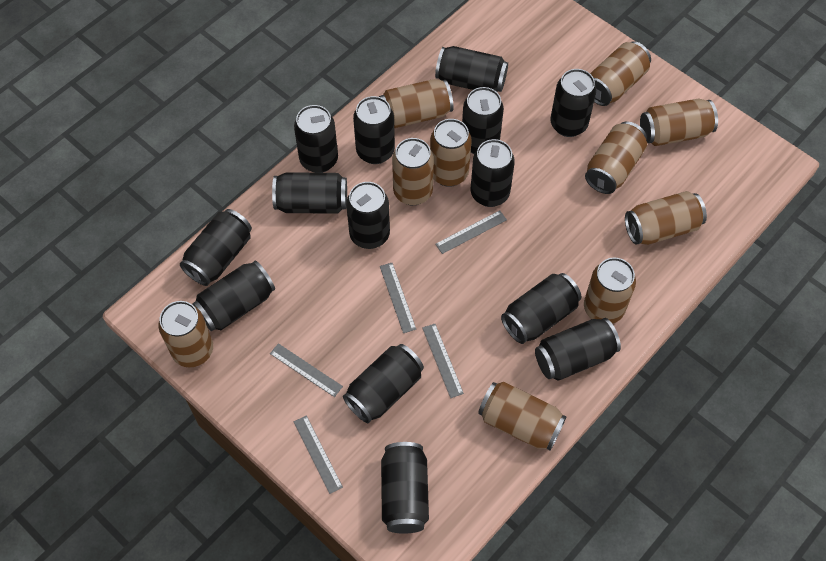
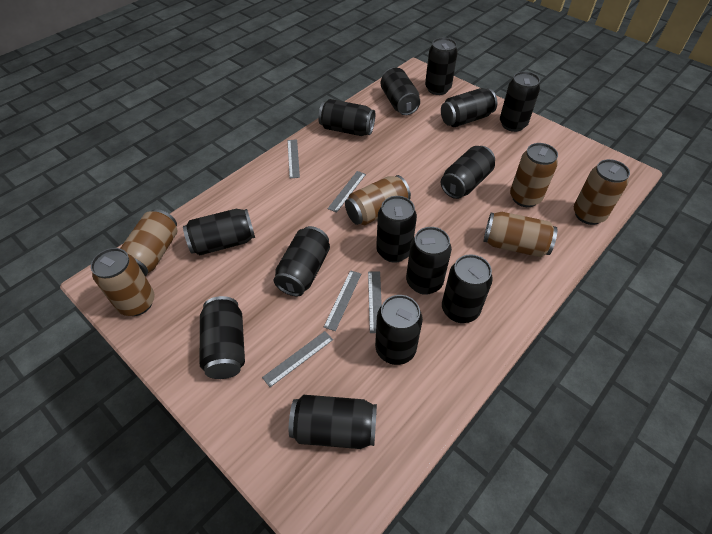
brown can: [159,301,213,367] [379,79,454,128] [392,138,434,206] [430,119,472,187] [478,382,567,450] [584,258,636,324] [585,121,647,194] [590,41,651,106] [625,191,707,245] [640,99,718,146] = 10 -> [91,248,155,316] [120,209,178,277] [345,175,411,225] [484,212,557,257] [510,143,558,207] [574,159,630,225] = 6

